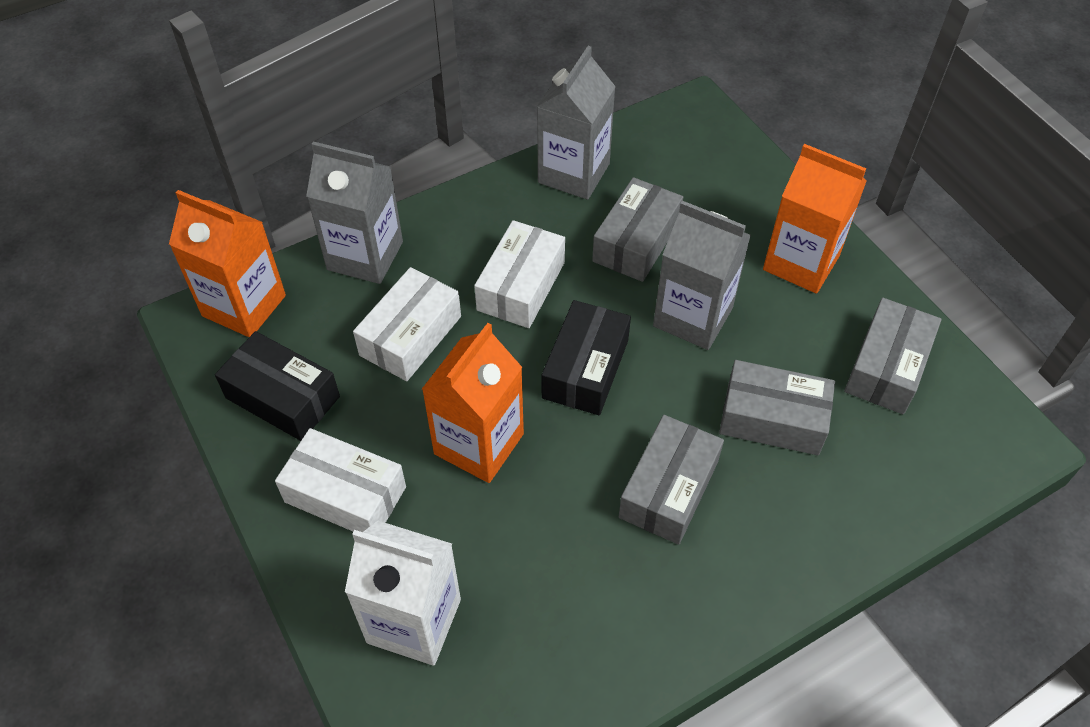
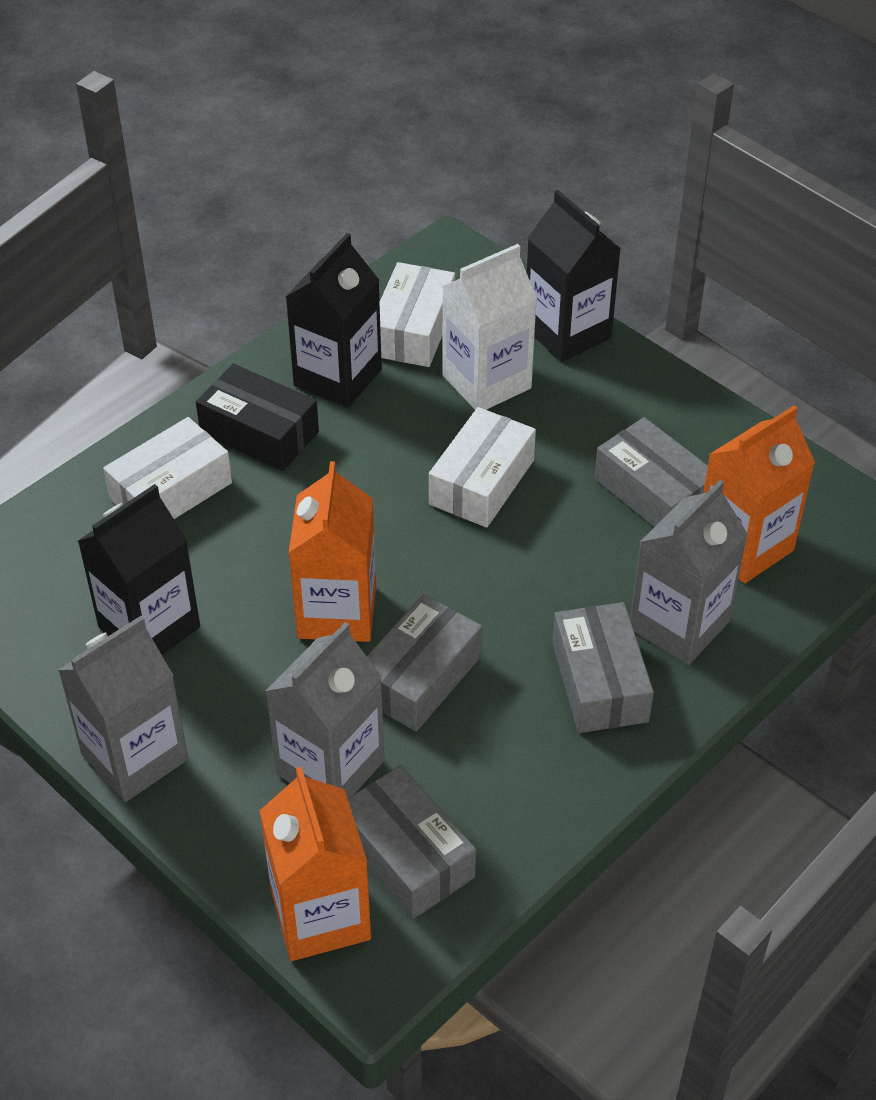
black box: [215,331,340,441] [542,300,631,415] = 2 -> [196,364,319,471] = 1
black carton: none = 0 -> [78,484,200,655] [286,233,382,408] [527,190,621,362] = 3

